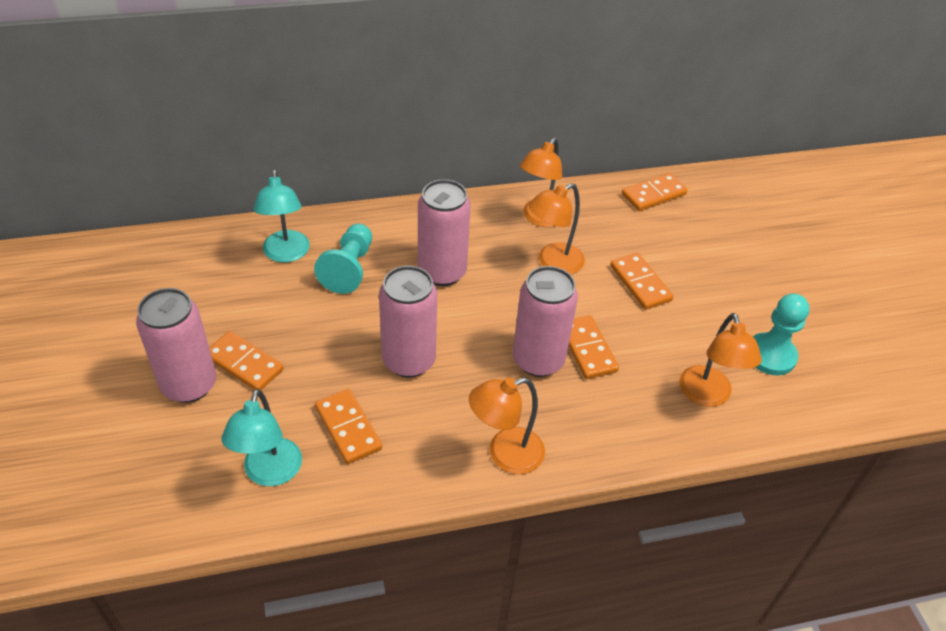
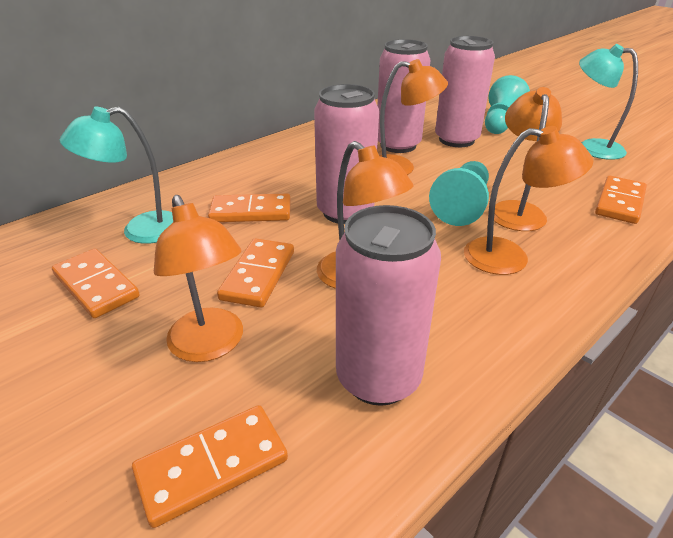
orange lamp: [469,378,545,474] [520,138,562,227] [529,183,585,275] [679,313,762,407] = 4 -> [154,195,243,362] [317,141,413,289] [379,59,448,175] [464,126,593,275] [494,87,562,231] = 5

